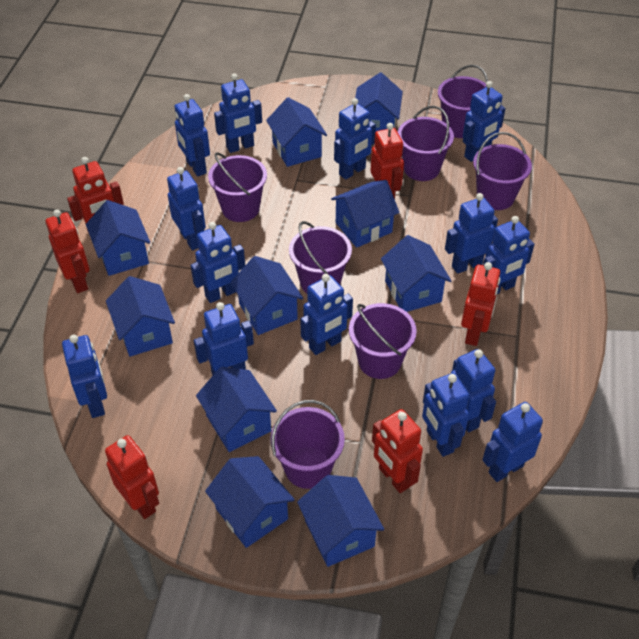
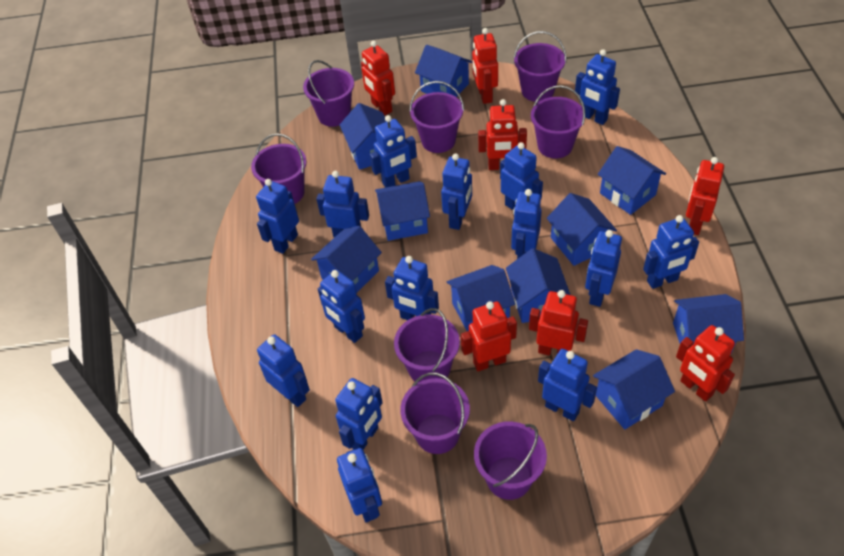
blue robot: [62,335,107,418] [167,167,206,250] [175,94,210,177] [190,222,245,303] [194,302,254,375] [214,73,262,153] [300,274,353,355] [334,98,376,180] [422,373,469,457] [445,193,498,274] [450,349,496,433] [463,81,505,162] [482,402,543,482] [483,216,534,294] = 14 -> [256,179,299,254] [257,334,310,407] [316,171,369,237] [318,270,365,343] [335,378,383,450] [337,448,382,522] [370,115,417,188] [385,256,439,320] [441,153,472,230] [500,142,543,210] [511,189,542,259] [538,349,597,421] [575,49,620,125] [585,230,622,307] [643,215,699,289] = 15
purple bucket: [208,152,267,222] [271,400,345,489] [289,221,352,293] [349,303,417,379] [398,106,454,181] [438,65,488,138] [473,132,532,210] = 7 -> [251,133,306,204] [303,60,354,127] [394,308,460,382] [400,372,470,454] [409,81,464,153] [474,421,547,500] [514,31,566,102] [531,85,585,159] = 8
red robot: [46,209,90,293] [67,157,124,233] [105,435,159,519] [371,123,404,199] [372,409,423,493] [461,262,501,346] = 6 -> [361,40,395,115] [461,301,517,371] [472,28,498,104] [478,99,527,170] [529,290,588,356] [676,325,735,402] [686,157,724,235] = 7

